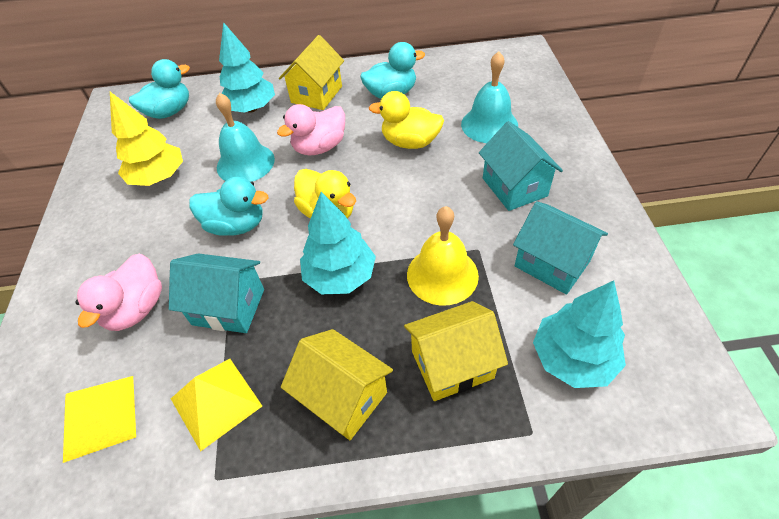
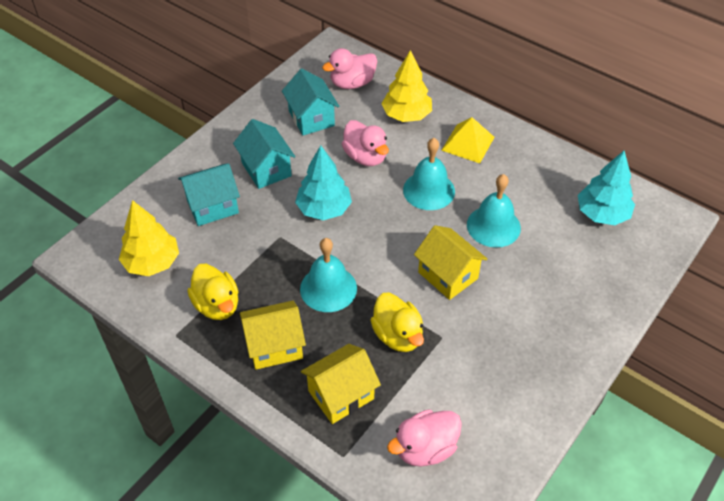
pink duck: [75,254,162,331] [277,104,345,156] = 2 -> [322,48,377,89] [342,120,389,166] [387,409,462,467] = 3
turquoise bell: [216,93,275,182] [461,51,518,143] = 2 -> [300,238,357,312] [403,138,455,210] [467,174,521,248] = 3
turquoise duck: [129,59,190,119] [189,177,268,236] [360,42,425,99] = 3 -> none = 0
turquoise tree: [219,22,275,113] [300,192,376,294] [533,280,626,388] = 3 -> [295,145,352,220] [578,151,635,225] = 2
yellow bell: [407,206,479,306] = 1 -> none = 0
yellow pyramid: [63,376,136,463] [171,359,262,451] = 2 -> [441,117,495,163] = 1
yellow tree: [110,92,183,186] = 1 -> [119,200,179,276] [381,50,432,122] = 2

